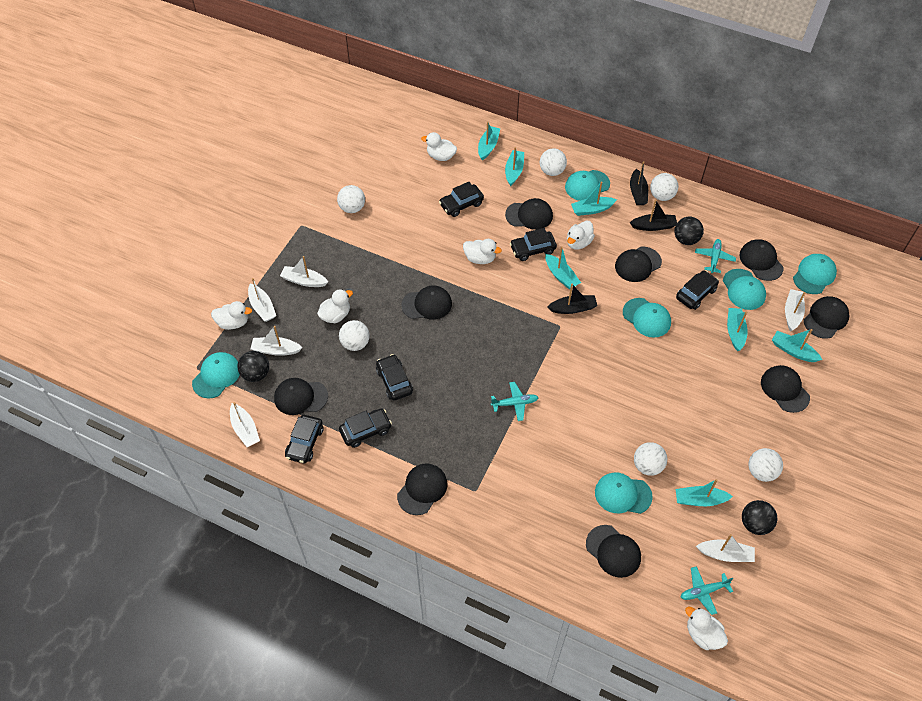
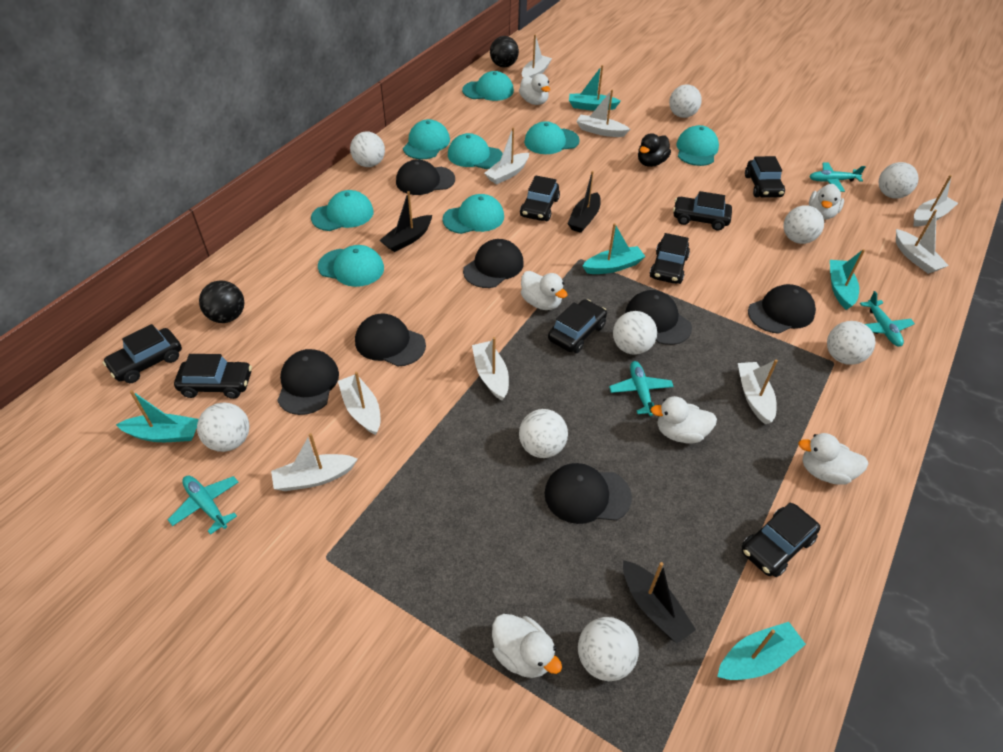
black ball: [238,351,269,382] [674,217,704,245] [742,500,777,535] = 3 -> [199,280,244,323] [490,36,519,67] = 2
black cap: [274,378,328,415] [397,463,448,515] [401,286,452,320] [505,198,553,230] [586,525,641,578] [615,247,662,282] [739,239,784,281] [761,365,810,413] [804,296,850,339] = 9 -> [277,349,339,415] [355,313,426,367] [396,159,455,195] [463,239,524,288] [544,463,632,524] [625,290,692,345] [748,284,816,334] = 7
black car: [285,415,324,463] [339,408,392,448] [376,354,413,401] [439,182,484,217] [510,228,557,261] [676,270,719,310] = 6 -> [103,324,182,383] [174,354,252,399] [520,175,560,221] [548,299,607,353] [649,233,690,284] [673,191,732,230] [742,502,820,577] [745,156,785,198] = 8
black duck: none = 0 -> [638,133,671,167] = 1
turquoise boat: [478,122,500,160] [505,147,524,186] [545,246,581,289] [571,182,617,216] [676,479,733,506] [727,308,748,351] [772,329,822,362] = 7 -> [116,390,198,442] [569,65,621,111] [583,223,646,274] [717,622,806,680] [830,249,865,310] = 5
turquoise cap: [192,352,240,398] [565,170,610,201] [595,472,653,514] [623,298,671,338] [723,269,766,310] [793,254,837,294] = 6 -> [311,190,374,231] [318,245,384,287] [403,119,450,159] [442,194,504,234] [448,133,503,169] [462,71,514,101] [524,121,580,154] [676,125,719,166] = 8
turquoise plane: [491,382,539,421] [681,566,733,615] [695,239,736,273] = 3 -> [168,475,238,535] [609,361,674,416] [809,162,866,192] [860,291,915,346] = 4
white ball: [337,185,365,213] [339,320,370,351] [540,148,567,176] [634,442,667,476] [650,173,678,201] [748,448,783,482] = 6 -> [197,403,249,452] [350,131,385,167] [519,409,568,458] [578,617,639,681] [613,311,657,355] [669,85,702,118] [784,205,824,244] [827,321,875,365] [879,162,919,199] = 9
white boat: [230,402,260,447] [248,278,276,322] [250,326,302,356] [280,256,328,287] [696,534,755,562] [785,289,805,331] = 6 -> [271,433,357,491] [338,372,381,435] [472,337,509,401] [484,127,529,184] [522,35,552,78] [576,90,630,137] [738,359,778,424] [896,210,949,274] [913,175,958,227] = 9

